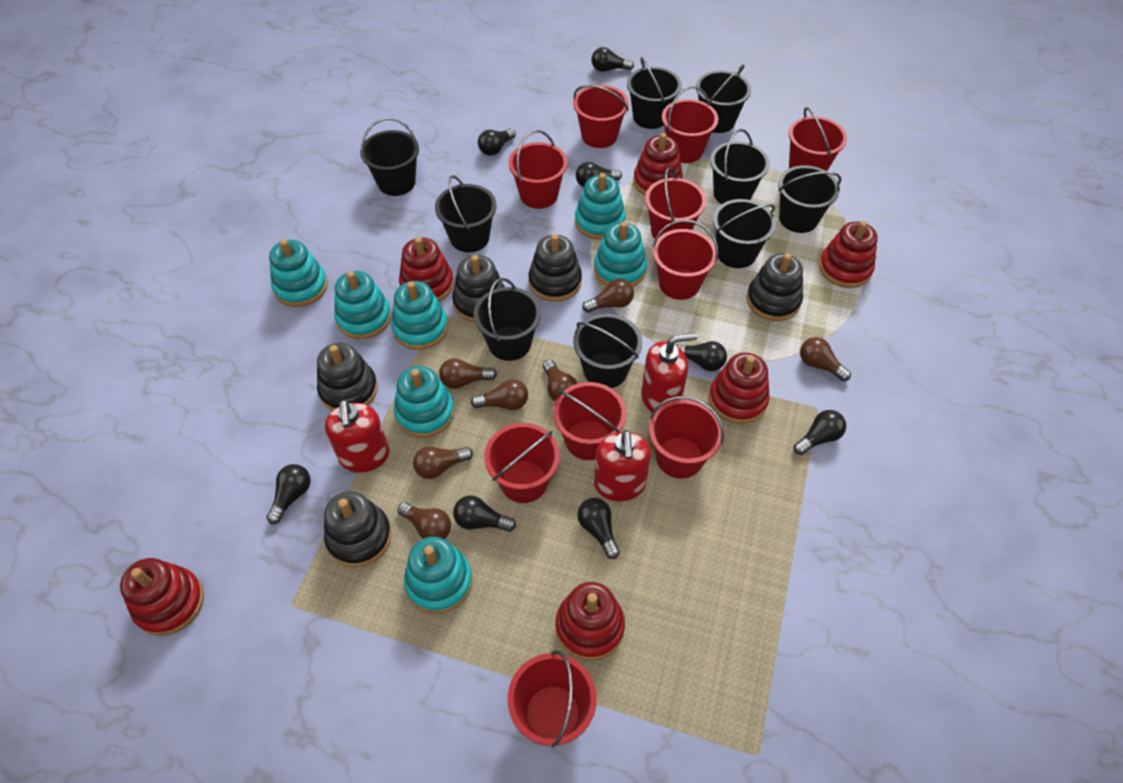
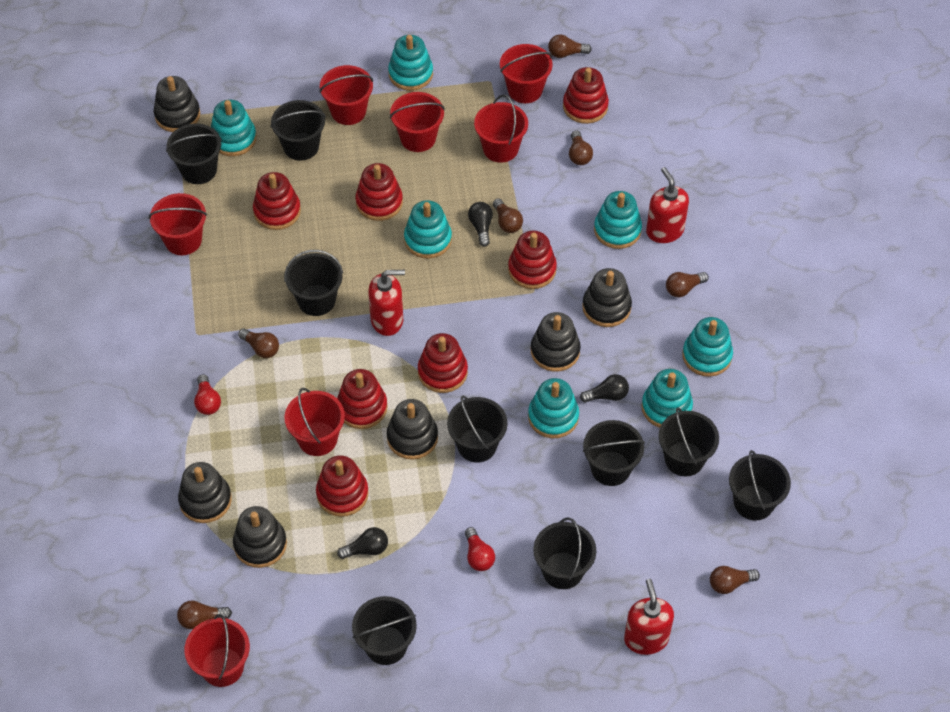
black light bulb: [266,464,311,524] [453,495,516,532] [478,128,516,156] [576,162,622,187] [577,498,620,559] [591,47,634,72] [676,341,727,371] [793,410,846,455] = 8 -> [337,527,388,559] [468,202,493,247] [580,374,629,403] = 3
black stacking toy: [317,343,378,411] [324,491,392,567] [452,255,505,323] [528,234,582,302] [746,253,803,321] = 5 -> [154,76,200,132] [178,462,232,523] [233,506,287,568] [387,399,438,460] [531,312,581,372] [582,268,632,327] = 6
red bucket: [484,423,560,503] [507,650,597,748] [509,130,568,209] [553,382,626,460] [573,85,629,148] [645,167,706,239] [649,396,724,479] [653,219,718,300] [662,86,718,163] [789,107,847,171] = 10 -> [149,193,207,255] [184,614,250,687] [284,388,345,456] [319,65,373,125] [390,92,445,152] [474,95,528,163] [500,44,553,103] = 7
red light bulb: none = 0 -> [194,374,221,415] [465,527,495,571] = 2
red stacking toy: [120,558,204,636] [399,237,454,302] [555,582,625,661] [633,133,683,195] [709,353,770,424] [819,221,878,288] = 6 -> [253,172,301,230] [316,455,369,517] [337,369,388,429] [356,163,403,221] [418,333,468,393] [508,231,557,289] [563,67,609,124] = 7

